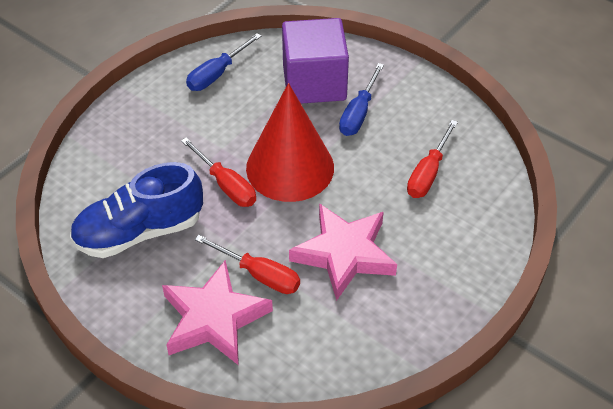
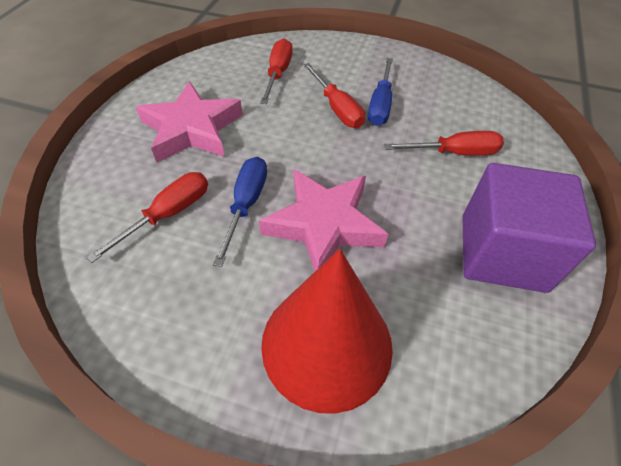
blue shoe: [70,162,203,258] = 1 -> none = 0
red screwdriver: [181,138,256,207] [195,234,300,294] [407,120,458,198] = 3 -> [86,172,208,263] [260,38,293,104] [303,63,365,128] [384,131,504,155] = 4

